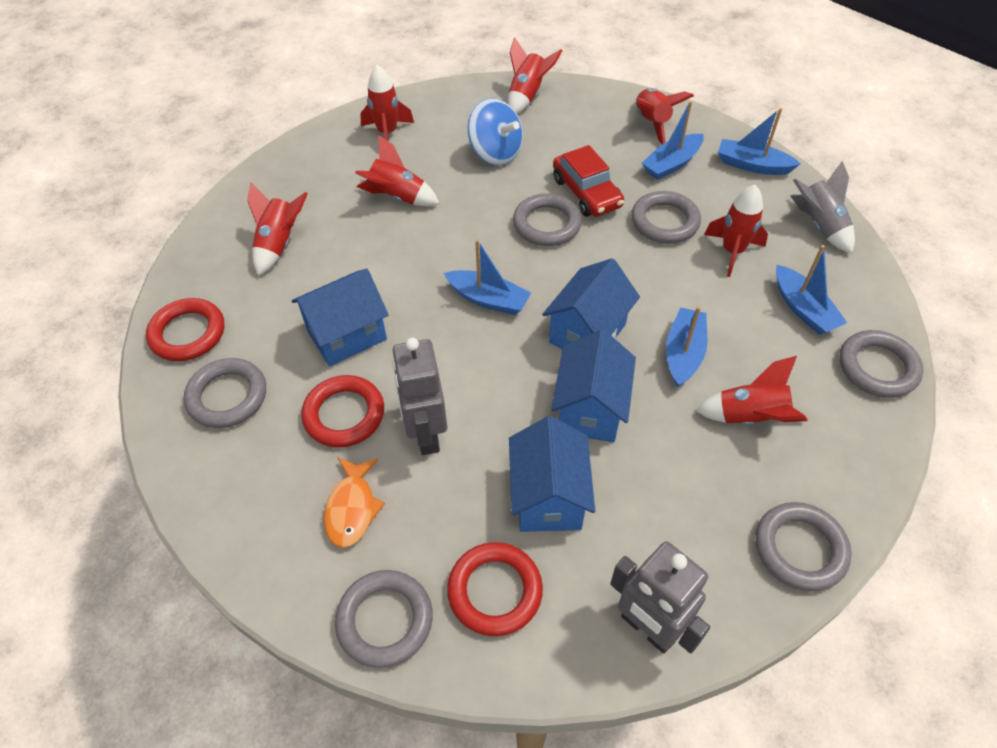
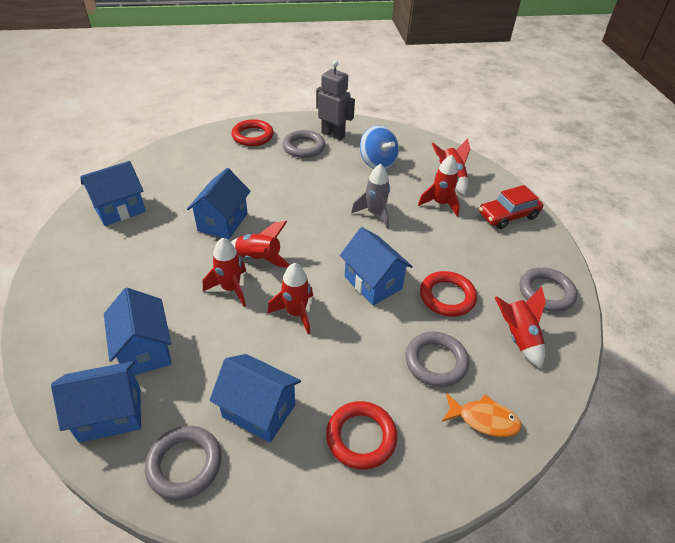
blue boat: [444,239,531,315] [642,101,704,180] [666,306,707,387] [718,108,801,175] [776,245,847,335] = 5 -> none = 0
blue house: [291,268,389,367] [509,416,595,532] [542,258,640,349] [551,329,636,442] = 4 -> [51,361,141,443] [80,161,146,226] [104,288,172,375] [187,168,251,239] [210,354,301,443] [340,227,413,305] = 6
grey ring: [184,358,266,428] [335,570,433,668] [513,193,582,246] [631,191,701,243] [755,502,851,591] [839,330,923,398] = 6 -> [145,426,222,500] [283,130,325,158] [406,332,469,387] [520,267,577,312] = 4
grey robot: [392,338,447,455] [610,541,710,654] = 2 -> [316,60,355,140] = 1
red rocket: [247,182,308,276] [355,135,439,206] [360,65,414,142] [508,37,563,114] [636,88,694,144] [695,356,808,425] [704,185,768,277] = 7 -> [203,238,246,307] [231,221,290,268] [268,263,313,334] [418,155,460,216] [432,138,470,195] [495,286,546,368] = 6

